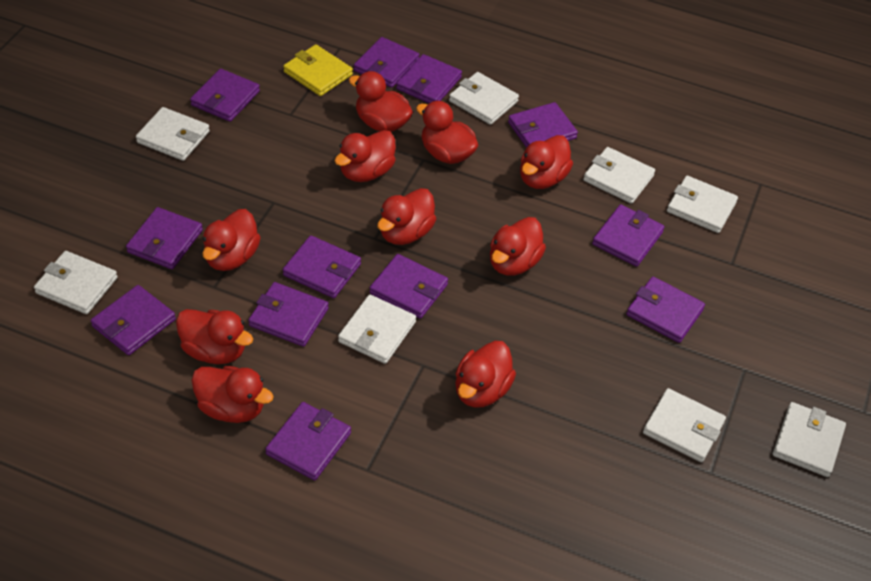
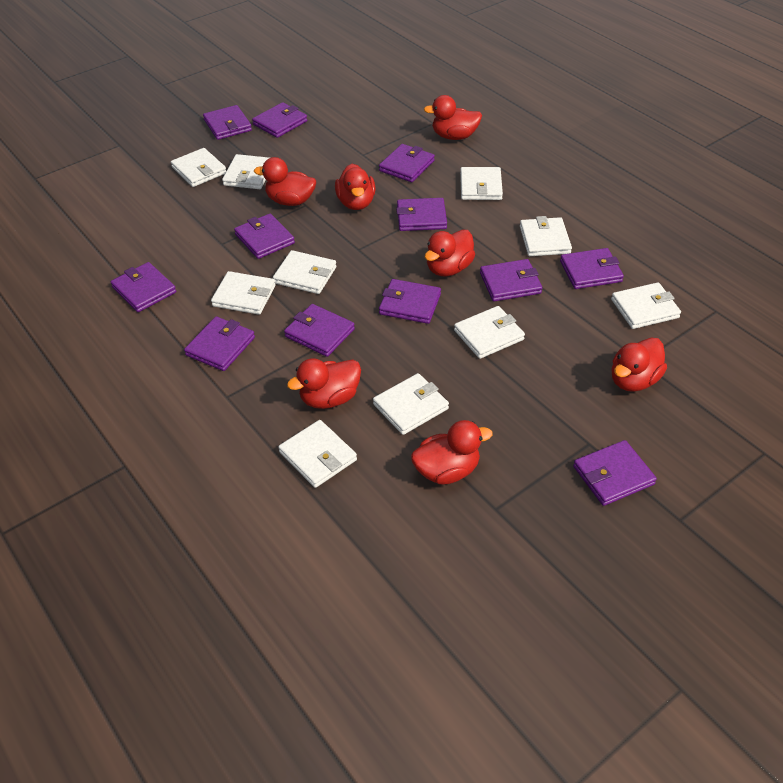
red duck: [176,309,253,364] [192,366,274,423] [202,209,261,271] [334,130,396,182] [349,71,413,132] [377,188,436,245] [416,101,479,164] [455,341,516,408] [490,217,546,276] [520,135,573,189] = 10 -> [254,157,316,206] [287,358,361,409] [335,164,376,210] [411,420,493,484] [423,95,482,140] [425,230,475,277] [611,337,667,392] = 7
white wallet: [34,251,117,314] [136,107,210,161] [338,295,416,364] [449,72,519,125] [583,147,655,204] [643,388,726,462] [667,176,738,233] [773,402,846,477] = 8 -> [171,148,226,187] [211,271,276,315] [222,154,269,189] [273,250,336,294] [278,420,357,488] [373,373,449,435] [454,306,525,359] [460,167,503,200] [520,216,572,256] [611,282,681,329] = 10
yellow wallet: [283,44,353,96] = 1 -> none = 0

